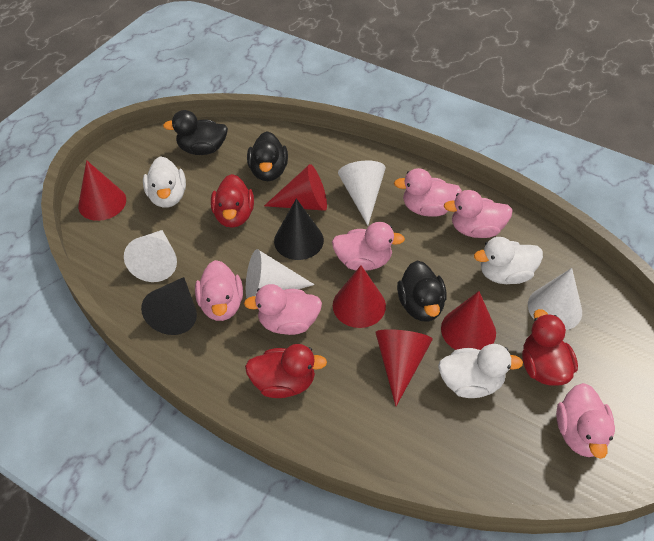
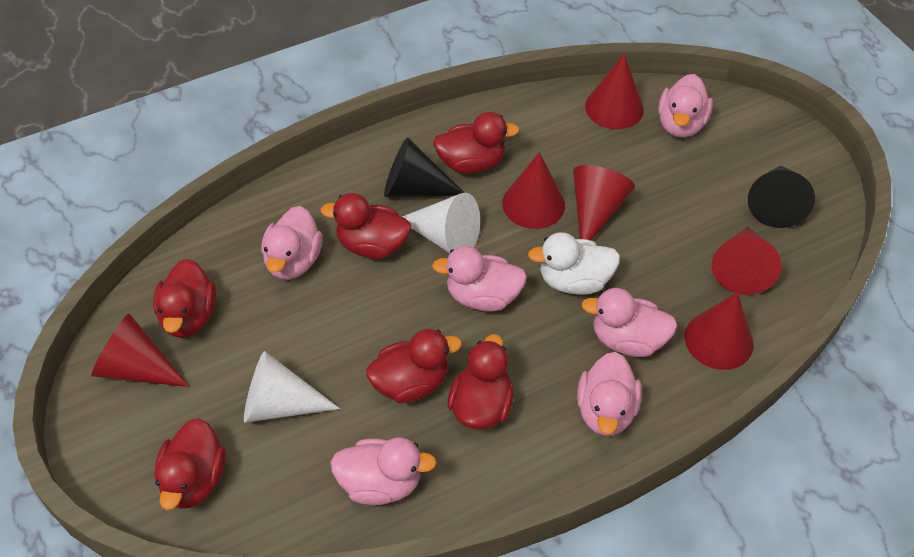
black duck: [163,110,228,155] [247,131,288,181] [397,261,447,322] = 3 -> none = 0
red cone: [78,160,126,221] [264,164,327,211] [333,265,386,328] [376,329,433,406] [441,291,496,350] = 5 -> [91,314,189,387] [502,152,565,229] [573,165,635,240] [585,54,644,129] [685,292,754,370] [712,227,782,295] = 6
red duck: [211,174,254,228] [245,344,327,398] [522,309,578,386] = 3 -> [153,259,216,338] [154,418,226,510] [321,193,411,259] [366,329,462,403] [433,112,520,174] [448,334,514,430] = 6
white cone: [124,230,177,282] [246,249,315,298] [338,160,386,226] [528,268,582,330] = 4 -> [244,351,340,423] [402,192,480,253] = 2
white duck: [143,156,186,208] [438,344,523,398] [474,237,543,284] = 3 -> [528,232,620,295] = 1

